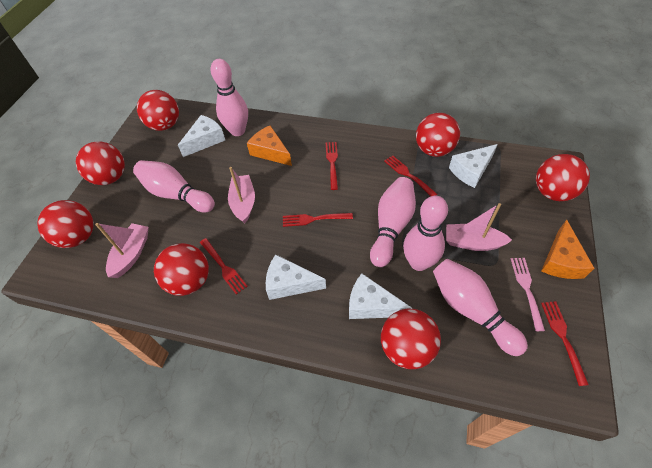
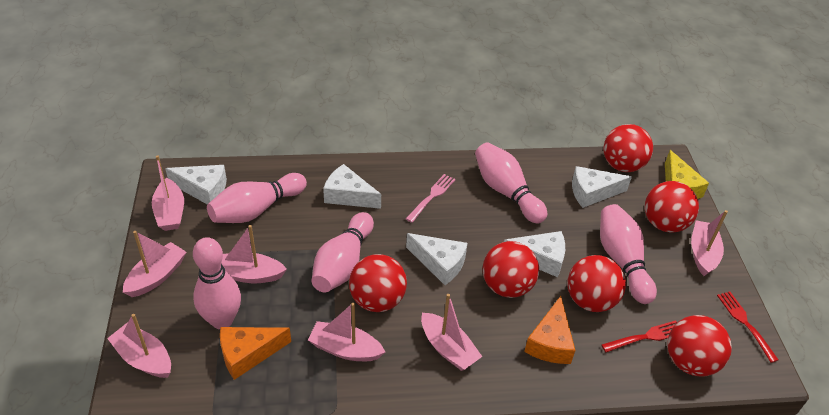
pink boat: [95,223,149,278] [228,167,255,223] [446,203,512,251] = 3 -> [107,314,171,378] [123,231,186,297] [152,155,184,231] [221,225,287,283] [308,303,385,361] [421,294,483,371] [691,210,728,276] = 7
red ball: [37,200,94,248] [76,142,125,185] [137,90,179,131] [154,243,209,296] [381,309,441,369] [416,113,460,157] [536,154,590,201] = 7 -> [349,254,407,312] [483,241,539,298] [567,255,626,312] [603,124,653,172] [645,181,699,233] [667,315,732,376] = 6
red fork: [200,238,248,294] [283,213,353,227] [326,142,338,190] [384,155,437,196] [541,301,589,386] = 5 -> [602,320,677,352] [717,291,778,363] = 2
white cheese: [178,115,225,157] [266,254,326,300] [349,273,412,319] [449,144,498,188] = 4 -> [165,165,227,204] [323,164,381,209] [406,233,467,285] [504,231,565,277] [572,166,632,208] = 5
yellow cheese: none = 0 -> [665,150,709,199] = 1

